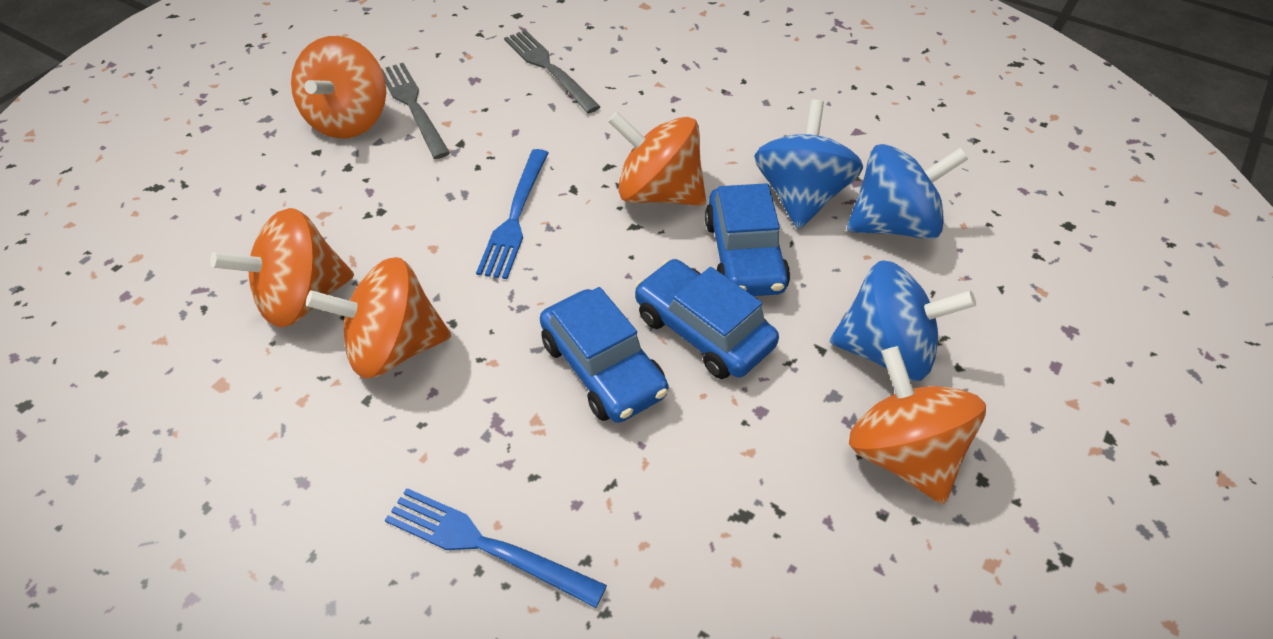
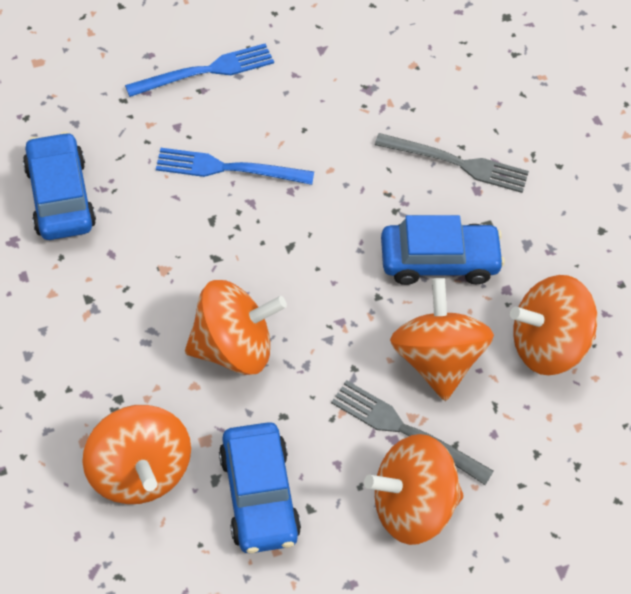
blue spinning top: [754,100,863,229] [830,260,976,381] [847,144,968,239] = 3 -> none = 0

